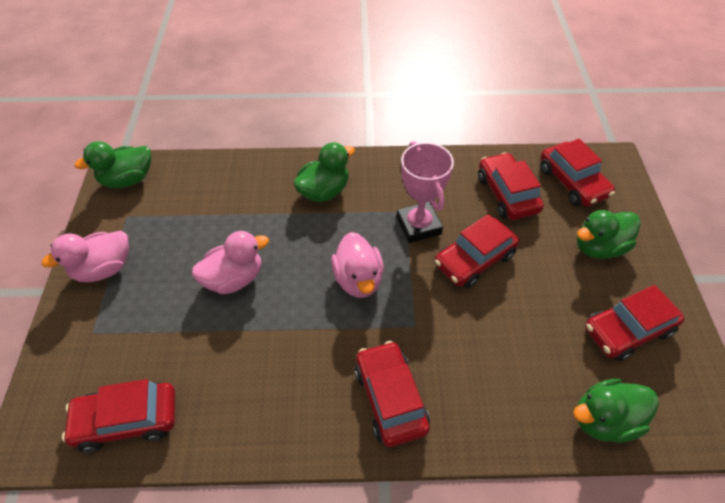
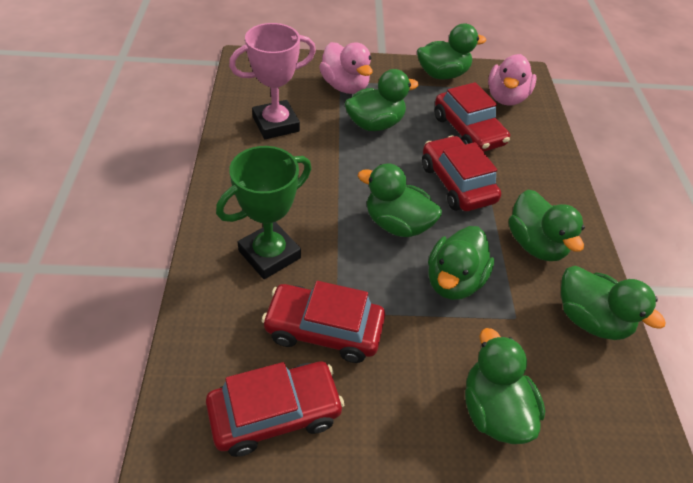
green duck: [74,141,151,188] [293,142,355,202] [574,379,659,443] [577,210,641,259] = 4 -> [345,69,419,131] [358,163,442,237] [417,23,486,79] [428,226,494,300] [465,328,545,444] [509,190,585,261] [561,266,666,340] = 7
green trophy: none = 0 -> [216,146,311,279] = 1
pink duck: [41,231,129,282] [192,231,269,294] [331,232,384,298] = 3 -> [319,42,373,94] [488,54,537,106] = 2
red car: [62,379,175,452] [355,341,430,447] [435,214,519,288] [478,152,544,220] [540,139,615,207] [585,285,685,361] = 6 -> [206,362,344,457] [262,281,385,363] [422,135,501,211] [434,82,510,152] = 4

